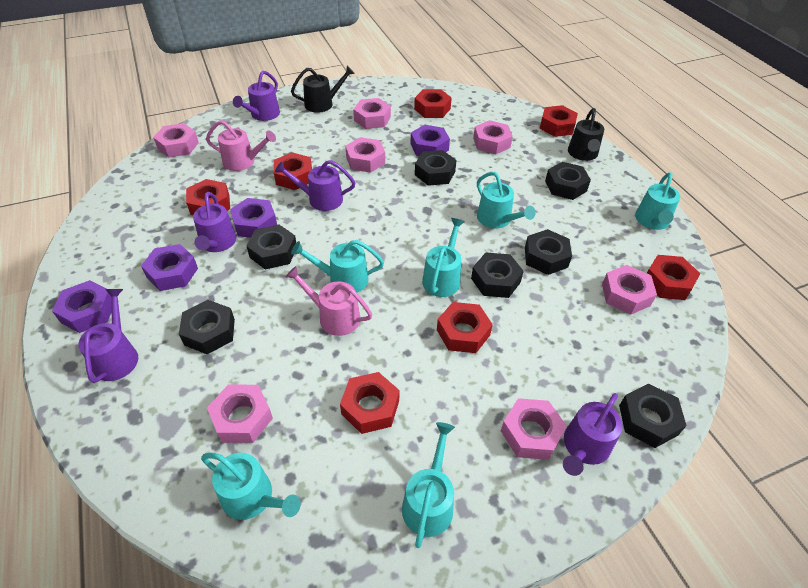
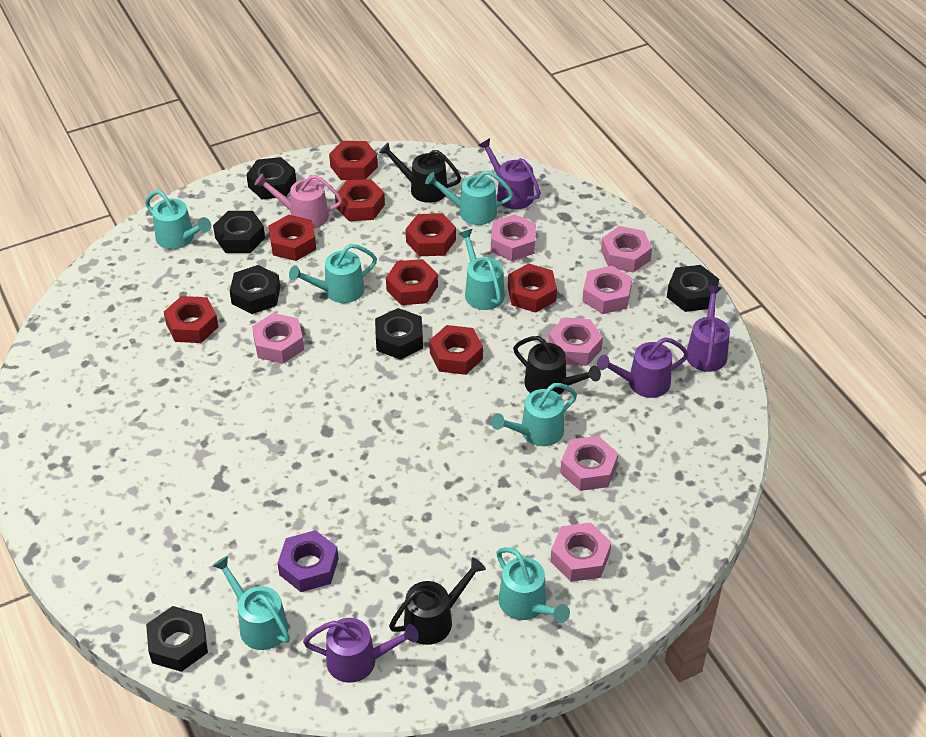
black nut: [179,300,235,354] [247,224,296,270] [415,150,457,186] [471,253,524,298] [525,229,572,275] [545,162,591,200] [619,384,687,448] = 7 -> [146,606,208,672] [213,211,265,253] [230,265,280,314] [246,157,296,199] [375,308,423,359] [667,265,719,312] = 6
black watering can: [291,66,355,113] [568,108,604,161] = 2 -> [379,142,461,203] [389,557,486,645] [513,336,601,395] = 3
pink watering can: [206,120,276,171] [285,266,372,336] = 2 -> [254,173,342,228] = 1
purple nut: [52,280,112,333] [141,244,198,291] [230,198,277,238] [410,125,450,156] = 4 -> [277,530,339,592] = 1
purple watering can: [78,289,138,383] [193,192,236,252] [233,71,280,121] [275,160,356,211] [563,393,623,476] = 5 -> [303,618,419,683] [478,138,541,209] [597,337,689,398] [687,286,730,372] = 4
red nut: [186,179,230,215] [274,152,312,190] [340,372,400,434] [414,89,452,118] [437,302,493,353] [540,105,578,137] [647,255,700,300] = 7 -> [164,296,219,343] [269,215,316,261] [329,141,378,180] [335,179,385,221] [386,259,438,305] [406,213,456,256] [429,325,483,375] [508,263,557,312] = 8
turquoise watering can: [201,453,301,520] [291,240,384,293] [402,422,455,548] [422,218,465,297] [477,172,536,228] [635,172,680,230] = 6 -> [145,190,211,249] [212,556,290,650] [289,244,377,303] [425,170,513,225] [458,229,505,310] [491,383,577,446] [496,547,570,623] = 7

